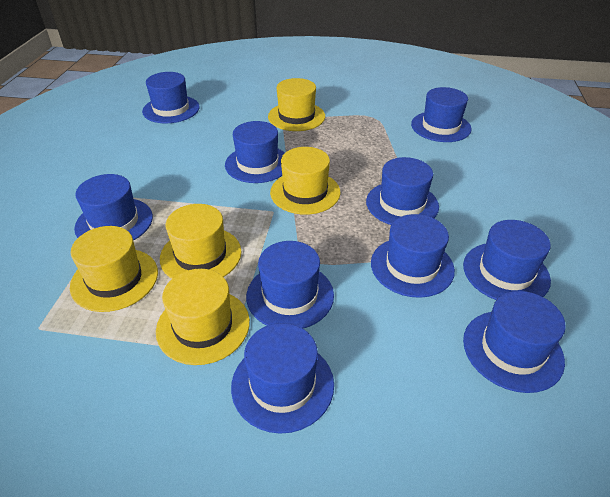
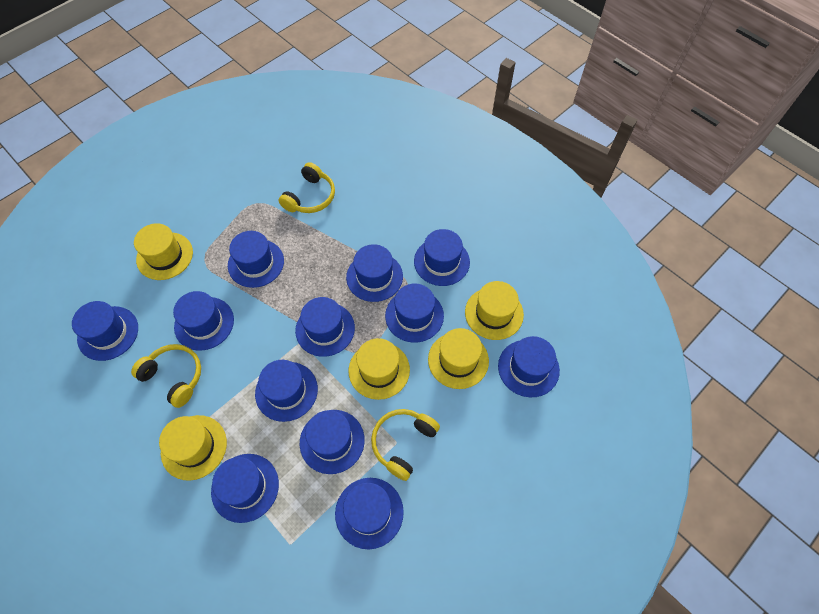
blue hat: [74,174,153,241] [142,72,200,123] [225,121,285,183] [231,323,334,434] [246,241,334,329] [366,157,439,225] [371,214,455,298] [411,87,472,142] [463,220,551,300] [463,291,566,393] = 10 -> [72,301,138,361] [173,291,234,351] [211,454,279,523] [228,231,284,288] [255,360,318,422] [295,297,355,357] [300,410,365,474] [335,478,404,549] [346,244,403,302] [385,283,444,343] [414,229,470,286] [498,336,560,397] = 12
yellow headphones: none = 0 -> [131,344,201,408] [279,162,335,213] [371,409,440,481] = 3

